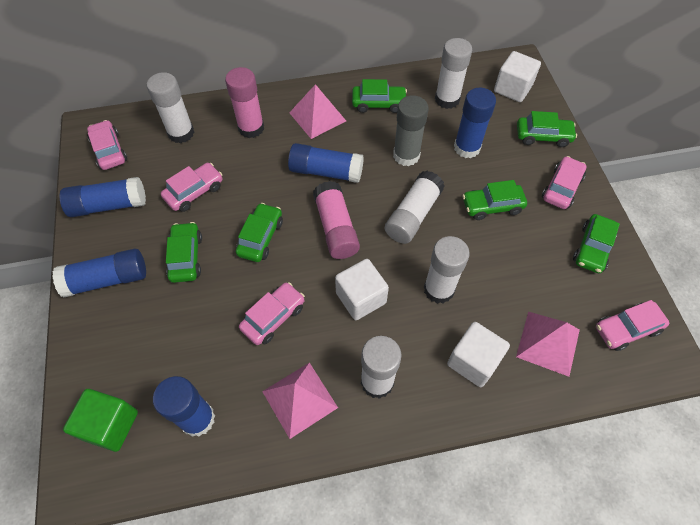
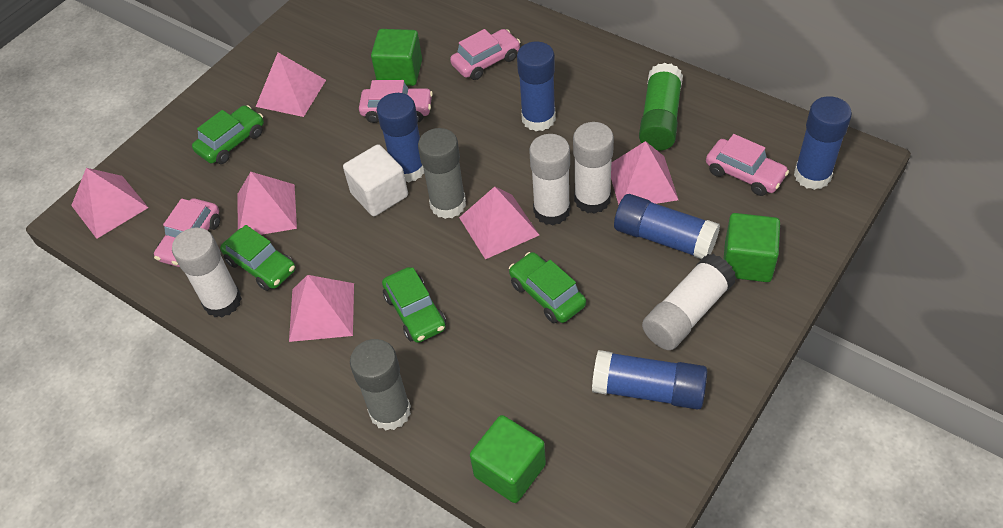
green car: [166,222,202,283] [236,203,283,262] [352,79,407,113] [462,180,527,220] [517,111,577,147] [573,214,620,273] = 6 -> [192,105,264,164] [220,225,296,291] [382,267,446,343] [509,252,586,323] = 4
green cube: [63,389,138,452] = 1 -> [371,29,422,86] [470,415,546,503] [724,213,780,282] = 3
green glue stick: none = 0 -> [639,63,683,151] = 1
grey glue stick: [393,95,429,166] = 1 -> [350,339,411,430] [418,128,466,219] = 2
pink car: [87,120,127,170] [161,163,222,212] [239,282,305,345] [542,156,586,209] [596,300,669,351] = 5 -> [154,198,220,267] [359,80,433,123] [450,29,520,80] [706,134,789,196] = 4
pink glue stick: [225,67,264,138] [313,181,360,259] = 2 -> none = 0
pink pyramid: [262,362,338,439] [289,84,346,139] [516,312,580,377] = 3 -> [71,168,148,239] [237,172,297,235] [256,53,326,117] [289,275,354,342] [459,187,539,259] [611,141,678,205] = 6
white cube: [335,259,389,320] [447,322,510,387] [494,51,541,102] = 3 -> [343,144,408,216] = 1
white glue stick: [147,72,195,143] [361,336,401,399] [385,171,445,244] [424,236,470,304] [435,38,472,109] = 5 -> [172,228,242,317] [529,134,570,225] [573,122,614,214] [642,254,736,350] = 4

